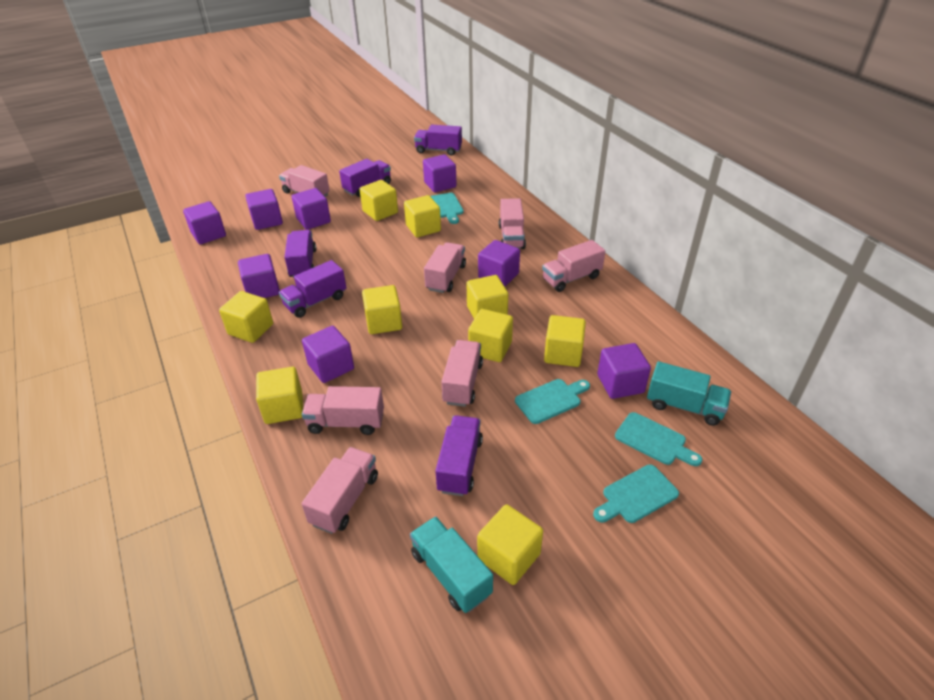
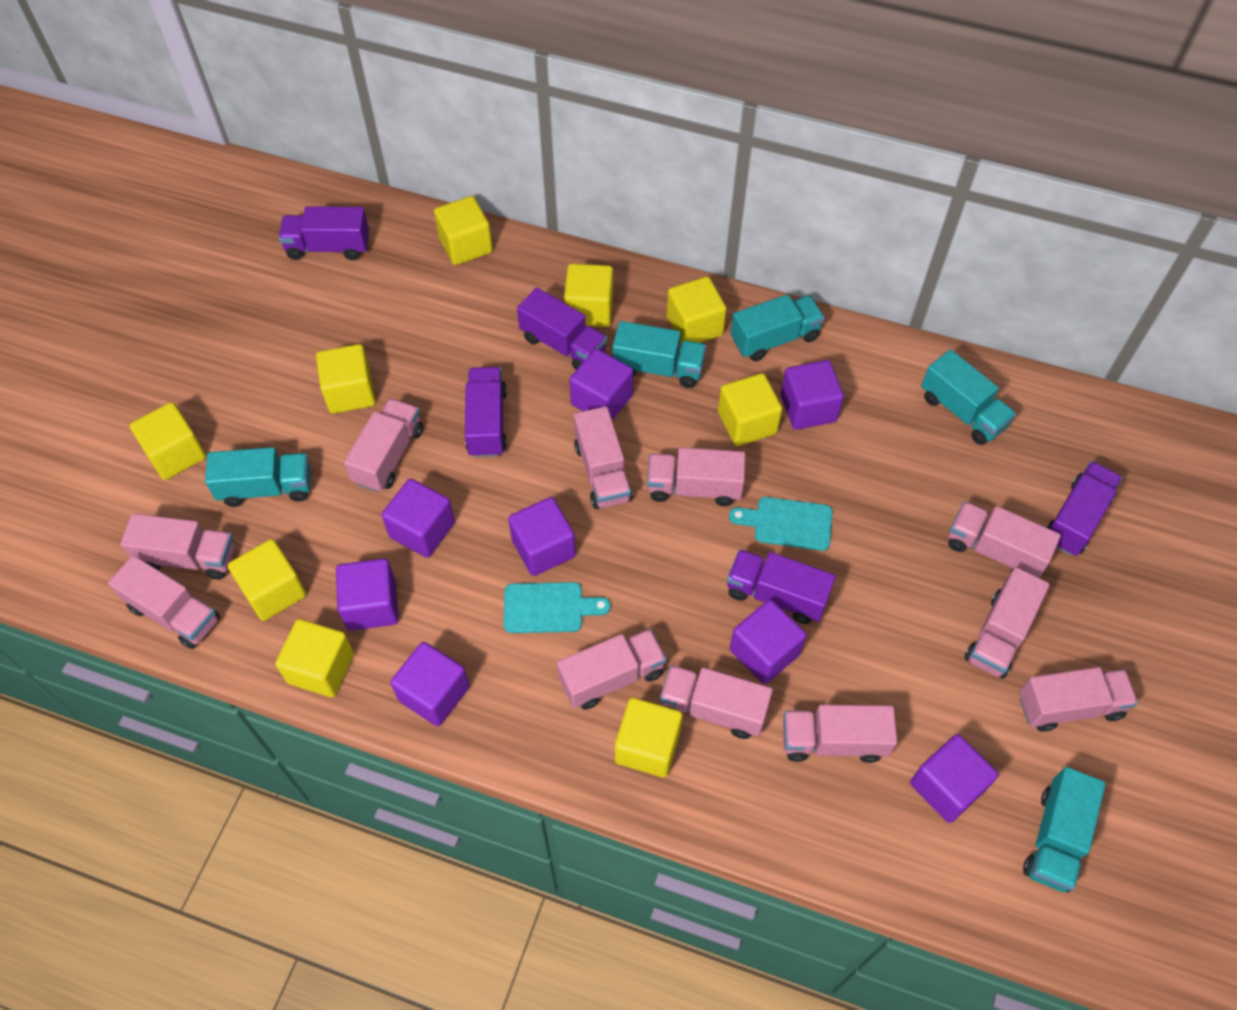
pink truck: [279,165,330,197] [302,386,384,435] [302,447,378,534] [424,242,466,293] [441,340,483,407] [499,198,526,249] [542,240,605,292] = 7 -> [108,555,220,649] [120,513,235,580] [344,398,423,492] [557,629,666,710] [574,406,633,509] [647,447,745,506] [660,665,773,739] [783,705,897,763] [948,501,1061,578] [964,567,1050,679] [1019,667,1138,732] = 11
turquoise cutting board: [430,193,464,224] [515,379,590,424] [593,465,679,523] [615,412,702,466] = 4 -> [504,582,611,633] [729,497,833,551] = 2
turquoise truck: [410,516,493,613] [647,361,731,426] = 2 -> [205,447,311,507] [613,321,706,388] [731,295,825,361] [921,349,1016,445] [1023,767,1106,892] = 5

